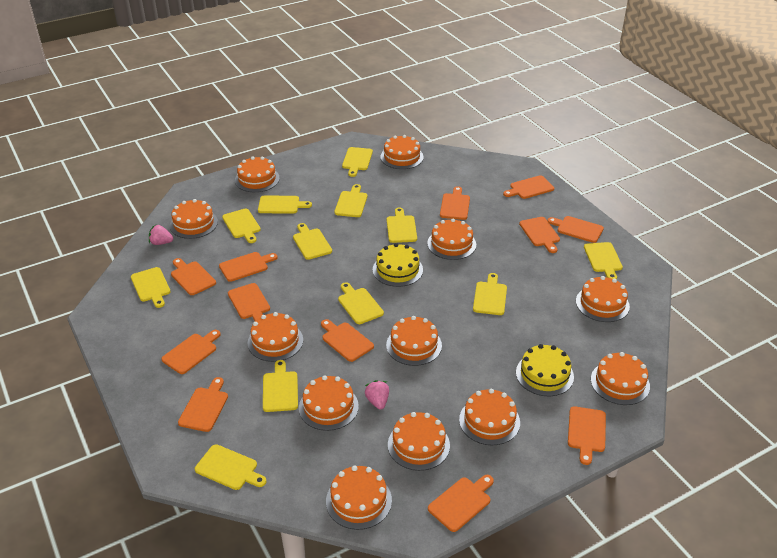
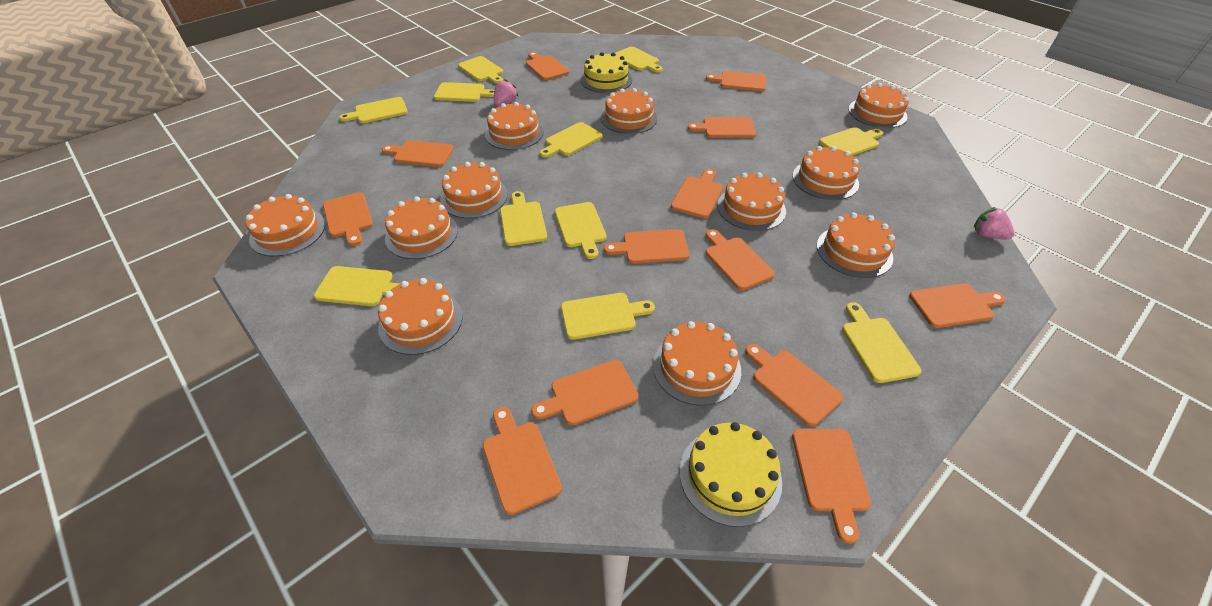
orange cake: [170,199,218,239] [235,157,280,192] [248,312,303,362] [299,375,359,431] [326,465,392,530] [381,135,424,169] [386,316,442,366] [388,412,450,471] [427,218,476,260] [459,389,520,445] [576,276,630,322] [591,352,650,405] = 12 -> [246,194,325,257] [378,278,462,355] [385,197,458,259] [440,162,508,218] [485,102,544,150] [601,88,657,134] [653,321,741,406] [717,173,786,231] [793,146,860,200] [817,213,895,278] [848,83,909,128] = 11
orange cutting board: [161,330,221,374] [171,258,216,295] [178,377,228,432] [219,252,278,282] [228,283,270,321] [321,319,374,362] [428,475,494,532] [440,186,470,220] [503,175,554,199] [519,217,560,253] [547,216,604,243] [568,406,606,465] = 12 -> [323,192,373,246] [382,140,454,167] [483,407,562,515] [526,52,569,80] [531,360,639,426] [604,229,690,264] [671,169,723,218] [688,117,756,138] [706,71,766,91] [706,229,775,290] [745,344,843,427] [792,429,871,544] [909,284,1006,328] = 13
yellow cutting board: [131,267,171,308] [195,444,266,490] [222,209,261,243] [258,196,312,214] [263,360,298,412] [293,223,332,260] [334,184,367,217] [338,282,384,324] [342,147,373,177] [387,208,417,243] [473,273,507,315] [584,242,623,280] = 12 -> [314,266,401,306] [339,97,408,123] [434,82,494,102] [458,56,503,84] [500,191,547,246] [540,122,602,158] [555,202,607,259] [561,293,655,340] [615,47,663,73] [819,127,883,156] [842,302,922,383] = 11

